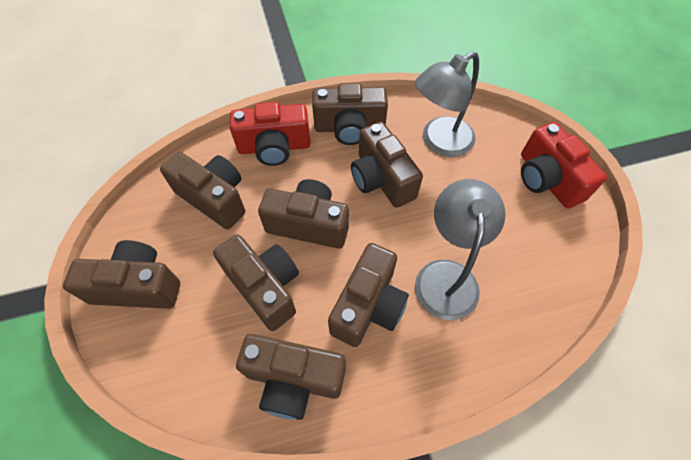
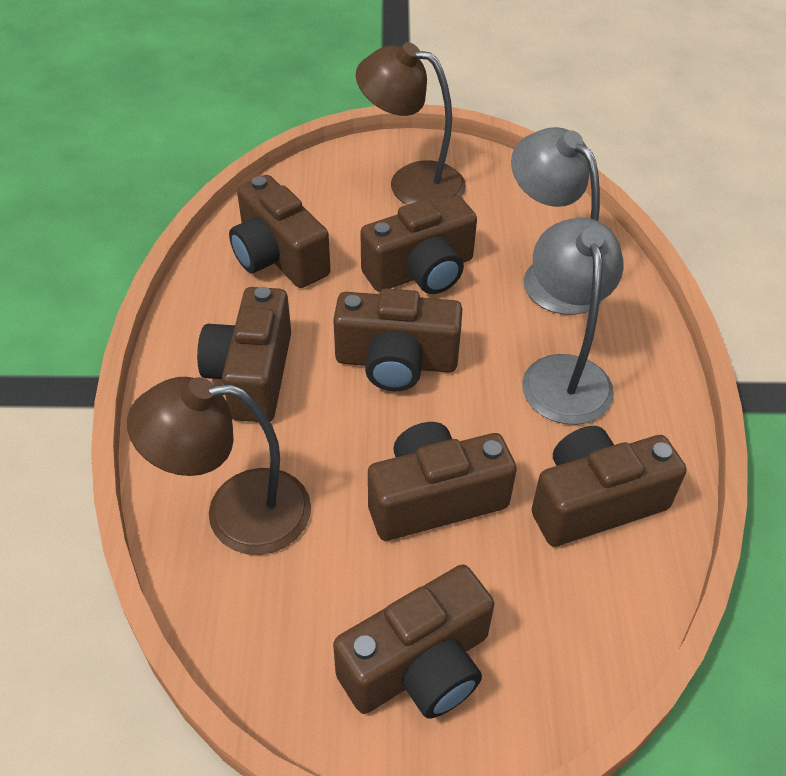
brown camera: [63,240,180,309] [160,152,245,229] [213,235,299,331] [236,334,346,420] [258,179,349,249] [312,83,388,145] [328,243,409,347] [351,122,423,208] = 8 -> [197,287,291,422] [229,175,330,288] [333,288,462,391] [333,564,494,719] [360,196,477,294] [368,422,517,541] [531,426,687,547] = 7
brown lamp: none = 0 -> [127,377,311,555] [356,42,466,205] = 2
red camera: [230,102,311,166] [521,122,607,209] = 2 -> none = 0

